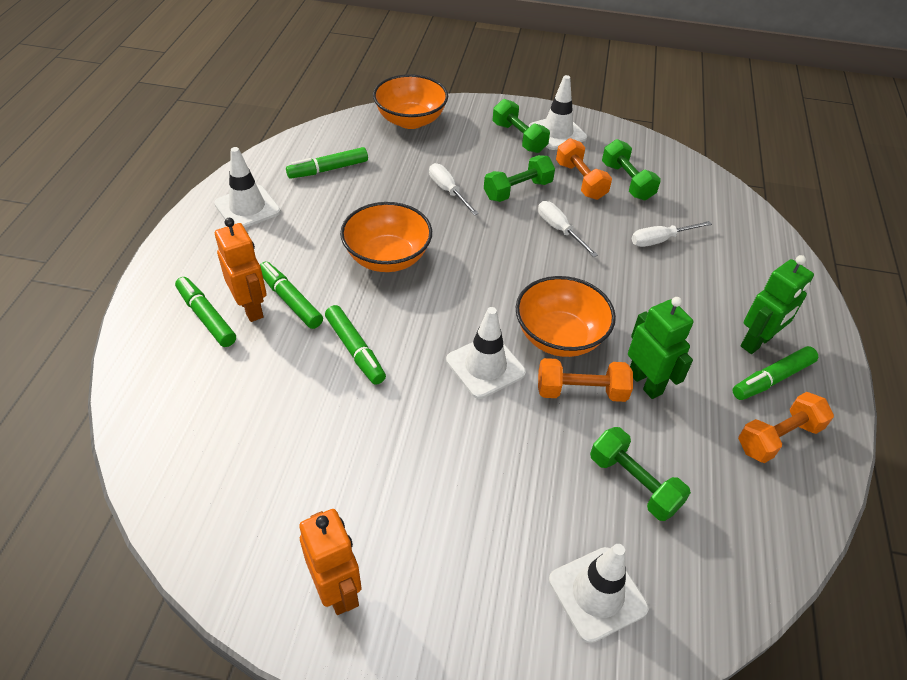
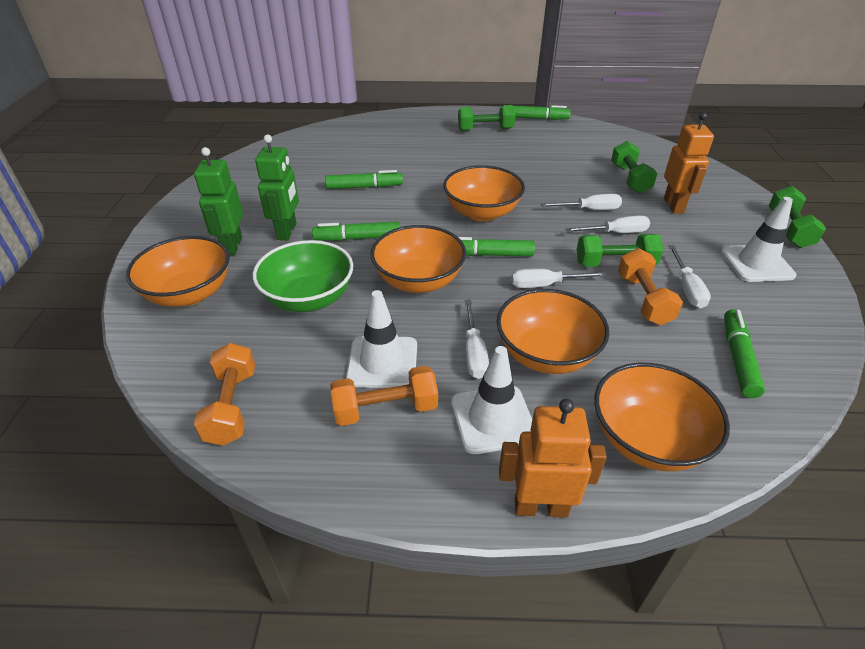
green bowl: none = 0 -> [252,240,353,312] = 1
orange bowl: [340,202,432,272] [373,74,448,129] [516,276,616,357] = 3 -> [126,236,230,307] [370,225,466,293] [443,165,525,221] [497,289,609,374] [594,363,730,471] = 5
white screwdriver: [429,163,479,216] [538,201,598,257] [632,221,712,247] = 3 -> [465,300,489,379] [511,269,607,288] [541,194,622,210] [566,216,650,233] [669,245,711,308] = 5
white traffic cone: [214,147,281,228] [446,307,526,399] [529,75,587,150] [549,544,649,643] = 4 -> [346,290,417,388] [451,346,532,454] [721,197,797,282] = 3

